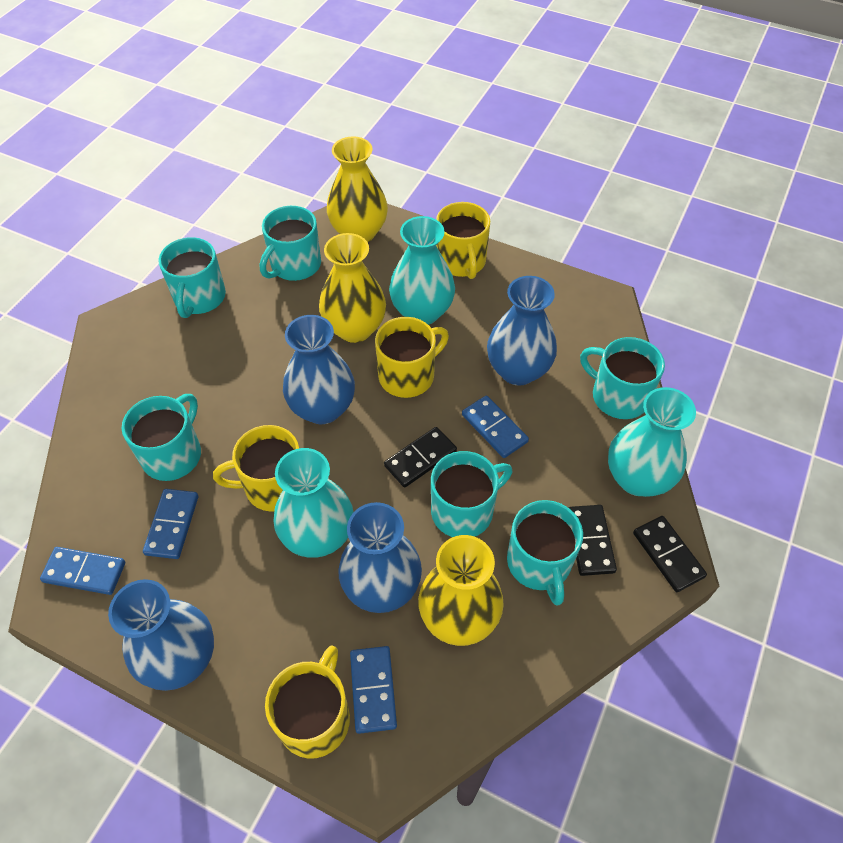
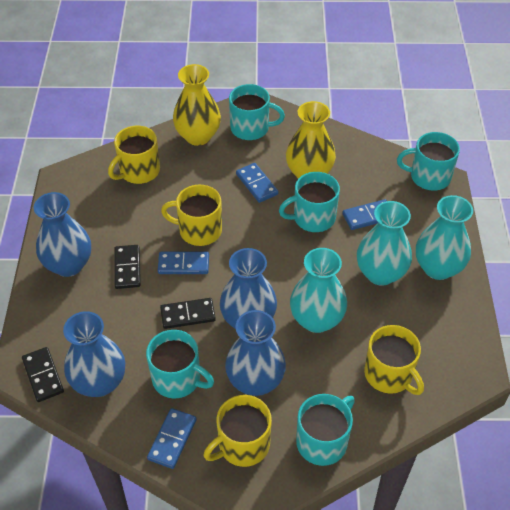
turquoise mug: [121,394,201,481] [158,237,226,318] [260,206,321,281] [431,451,512,537] [507,500,583,605] [580,337,665,419] = 6 -> [146,330,214,398] [229,84,285,140] [279,172,340,232] [296,394,355,466] [397,132,460,191] = 5
yellow vase: [319,233,386,343] [327,136,388,242] [418,535,504,646] = 3 -> [173,64,221,146] [286,101,336,179] = 2

